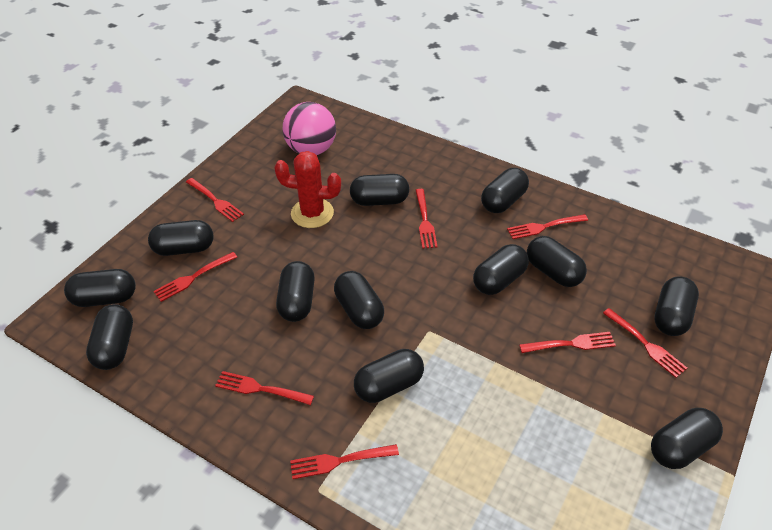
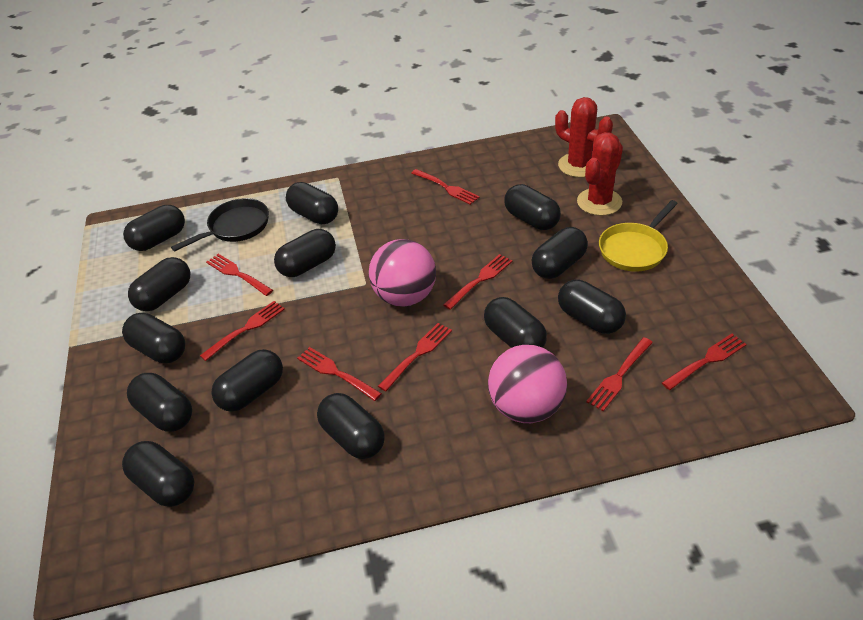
black capsule: [64,269,136,307] [86,304,133,370] [148,220,213,256] [276,261,315,322] [334,271,384,329] [350,174,409,206] [354,349,424,403] [473,244,529,295] [481,168,529,213] [527,236,587,287] [651,408,723,469] [654,277,699,336] = 12 -> [122,313,185,363] [122,441,194,507] [123,205,185,251] [127,373,192,432] [128,257,190,311] [211,349,283,412] [274,229,336,277] [286,182,338,224] [317,393,385,459] [484,297,547,348] [504,184,561,230] [532,227,588,279] [558,280,626,334] = 13
black pan: none = 0 -> [171,198,269,252] = 1
pink ball: [283,102,336,155] = 1 -> [369,239,436,306] [488,345,567,423] = 2
red cactus: [274,151,341,228] = 1 -> [555,97,613,177] [577,132,623,216] = 2
yellow pan: none = 0 -> [599,200,678,272] = 1

